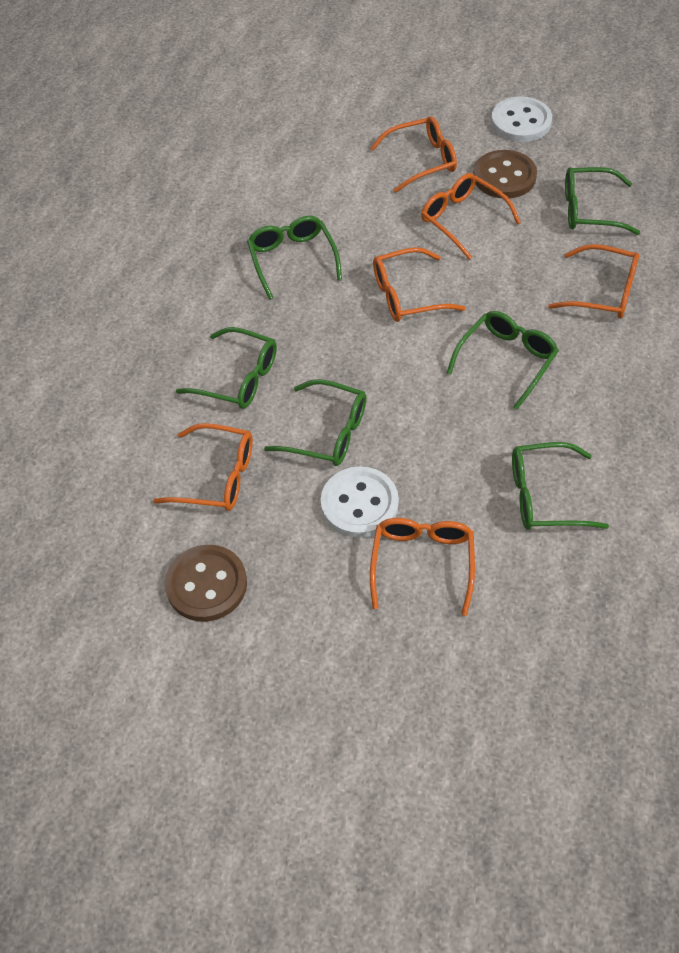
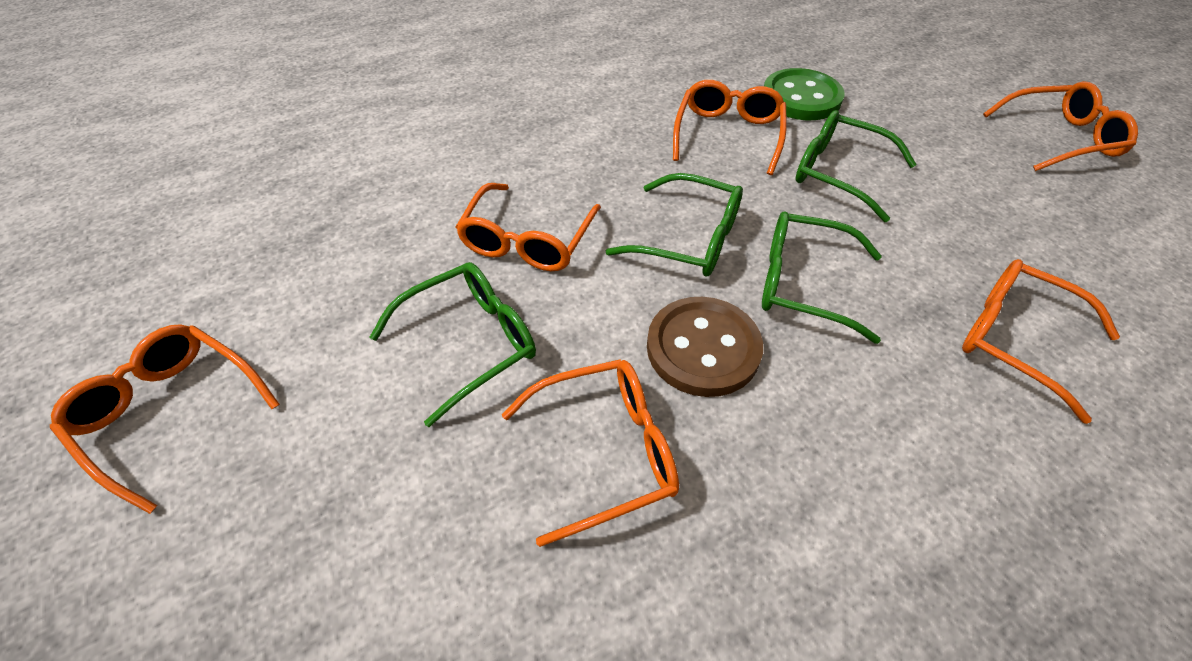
brown button: [165,545,247,622] [473,150,537,198] = 2 -> [647,297,763,397] = 1
green button: none = 0 -> [764,68,845,120] = 1
green glasses: [176,327,277,409] [247,216,342,300] [264,379,366,466] [447,311,559,410] [512,442,609,530] [565,167,640,235] = 6 -> [370,262,536,427] [606,173,743,277] [762,211,882,344] [795,110,917,222] = 4
white button: [321,466,399,538] [491,97,552,142] = 2 -> none = 0

